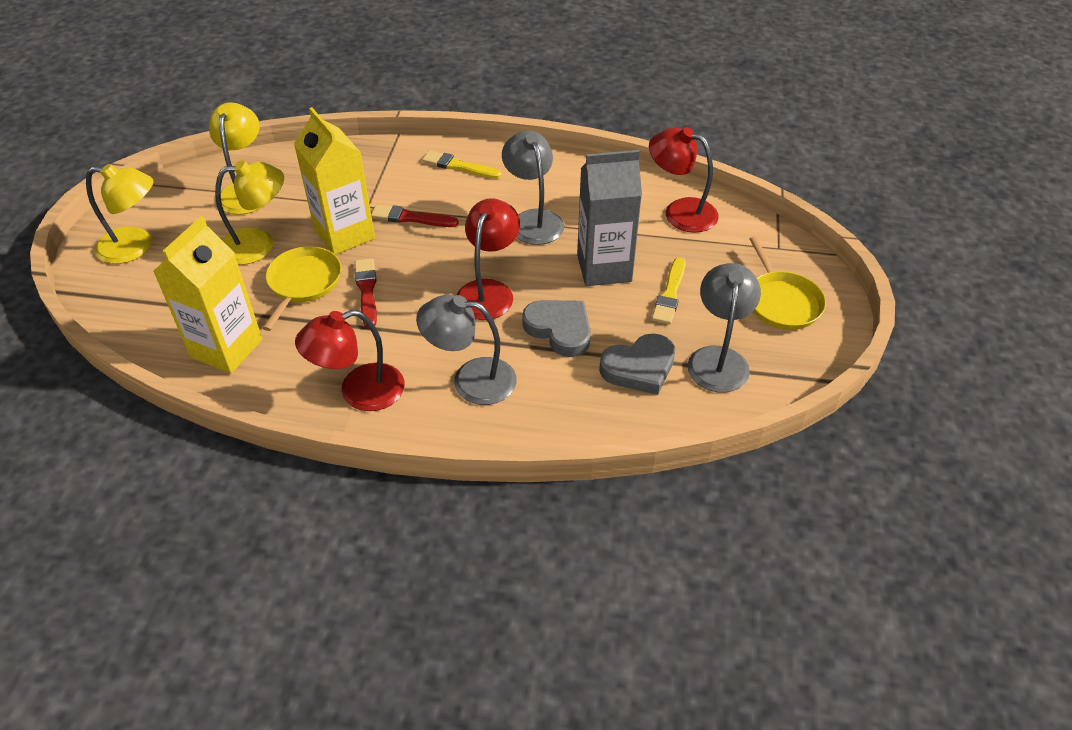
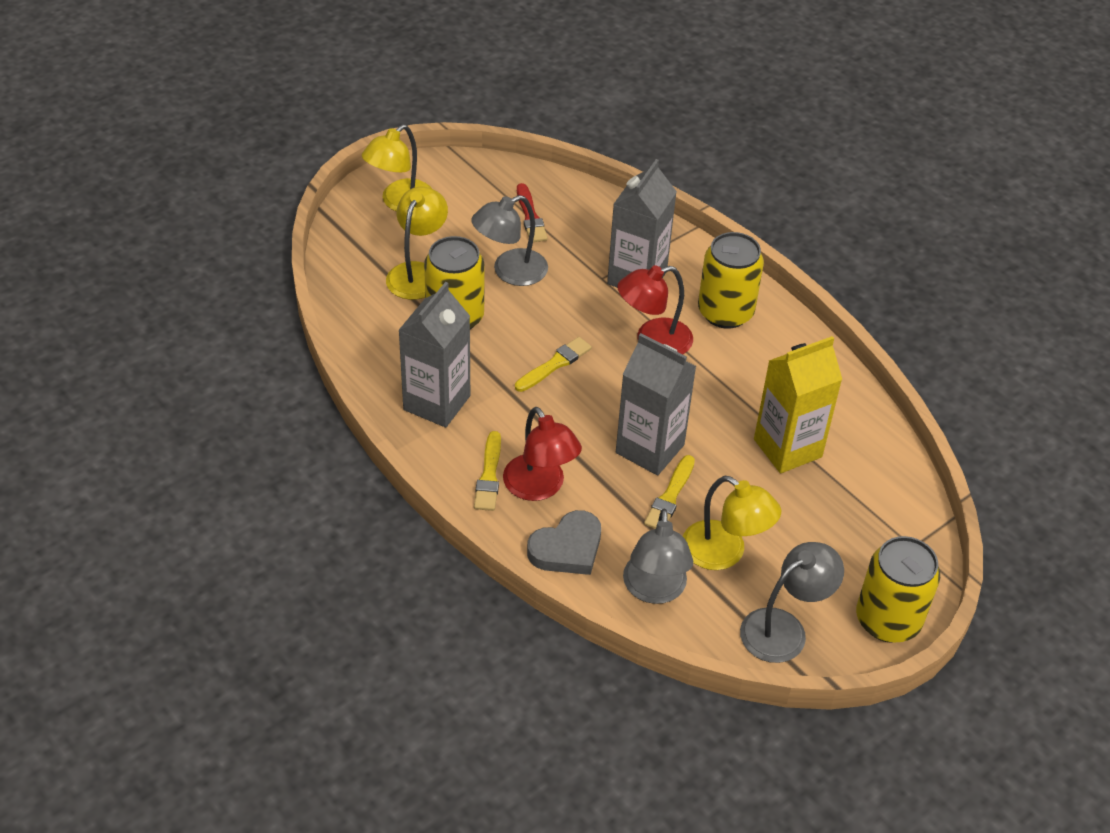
grey carton: [577,150,642,286] = 1 -> [398,282,470,427] [607,159,677,288] [616,333,696,476] = 3
grey heart: [522,300,591,357] [599,333,675,395] = 2 -> [527,510,601,575] = 1
red brush: [355,258,377,329] [371,205,459,227] = 2 -> [517,183,548,242] = 1
red lamp: [295,310,405,411] [457,198,520,320] [649,127,719,233] = 3 -> [503,407,582,501] [617,265,693,354] = 2
yellow brush: [422,150,502,179] [652,257,686,325] = 2 -> [474,431,501,511] [515,337,592,392] [644,455,695,529] = 3
yellow can: none = 0 -> [424,236,484,330] [698,232,764,329] [856,536,940,643] = 3
yellow carton: [153,216,262,374] [294,107,375,255] = 2 -> [754,336,842,473] = 1
yellow pan: [263,246,342,331] [749,236,826,330] = 2 -> none = 0

